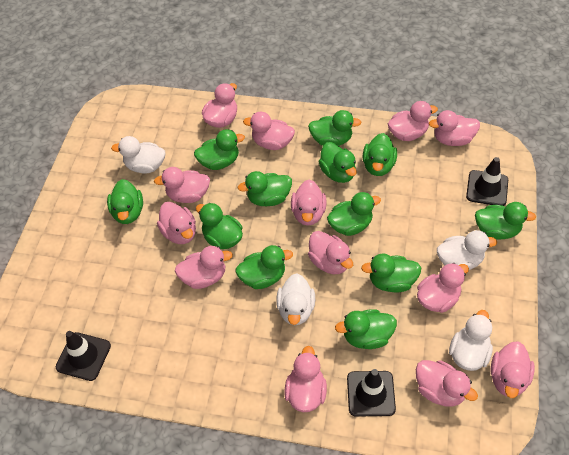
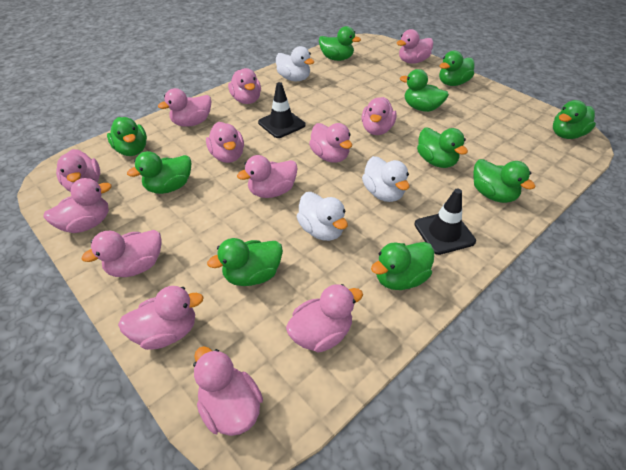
black traffic cone: [56,331,111,381] [347,369,396,417] [466,157,508,206] = 3 -> [258,82,306,138] [414,188,476,255] = 2
green duck: [107,179,143,224] [194,129,245,170] [196,203,243,249] [235,245,293,289] [238,171,292,206] [308,110,361,146] [318,142,357,183] [327,192,381,236] [335,309,397,349] [361,254,421,293] [363,133,397,176] [475,202,536,240] = 12 -> [107,117,147,156] [127,151,191,194] [207,238,283,286] [319,26,361,61] [371,242,434,290] [400,69,449,112] [417,127,468,168] [439,50,474,86] [473,159,535,203] [553,100,596,139] = 10
white duck: [111,136,165,174] [276,273,315,325] [437,230,497,270] [449,310,493,371] = 4 -> [276,46,314,81] [296,192,348,241] [362,156,410,202] = 3

